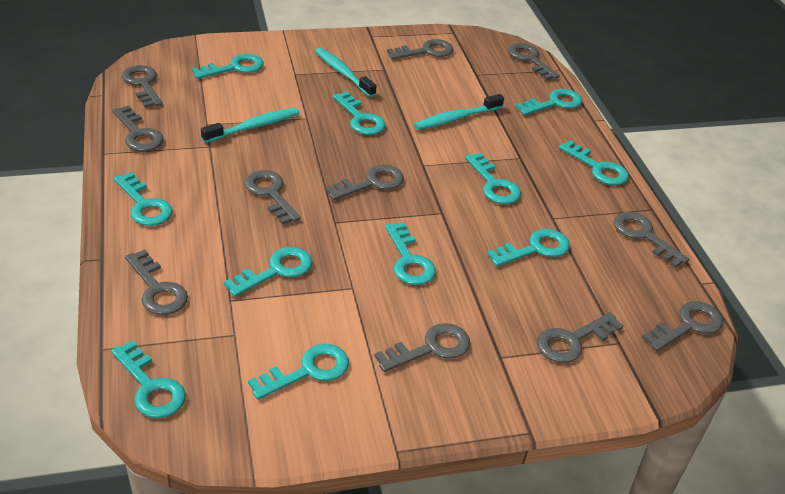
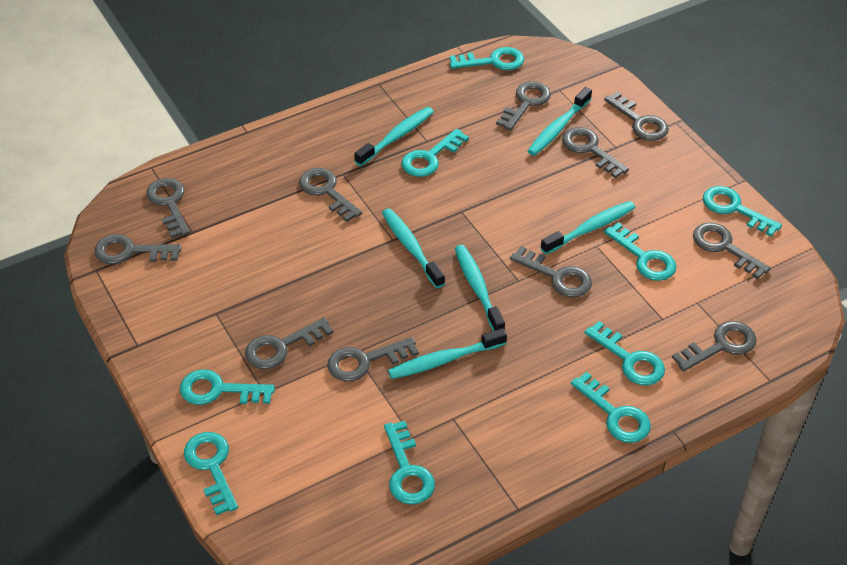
turquoise key: [111,340,186,418] [114,172,173,226] [192,54,264,79] [224,247,312,297] [248,344,349,400] [333,91,386,135] [385,222,436,285] [465,153,521,204] [487,229,570,266] [516,89,583,115] [559,140,629,185] = 11 -> [180,369,275,405] [184,432,238,515] [384,421,435,505] [402,129,469,177] [450,47,524,70] [571,372,651,443] [585,321,665,385] [604,222,676,281] [703,186,782,237] = 9
turquoise toothbrush: [201,108,300,143] [315,48,377,97] [414,94,504,130] = 3 -> [354,107,434,166] [382,208,445,288] [388,328,507,379] [455,245,505,331] [528,87,592,156] [540,201,635,254] = 6

